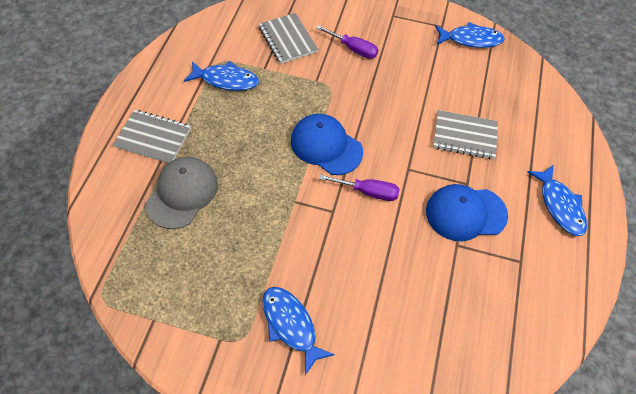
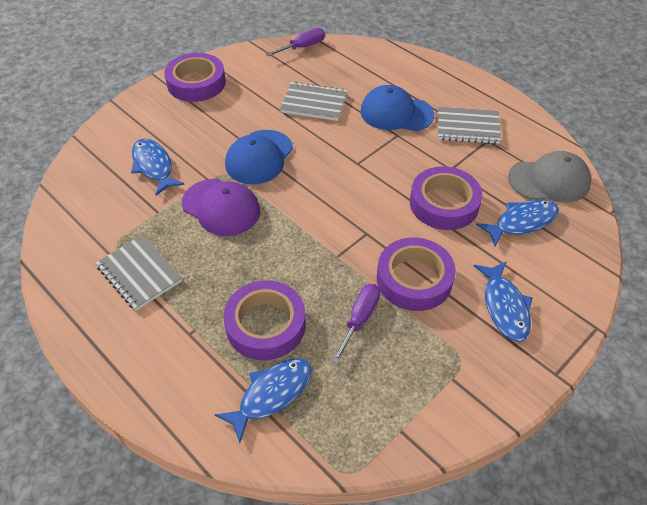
purple cap: none = 0 -> [182,179,260,236] = 1
purple tape: none = 0 -> [164,53,226,102] [223,280,306,360] [377,238,456,311] [410,166,482,230] = 4

